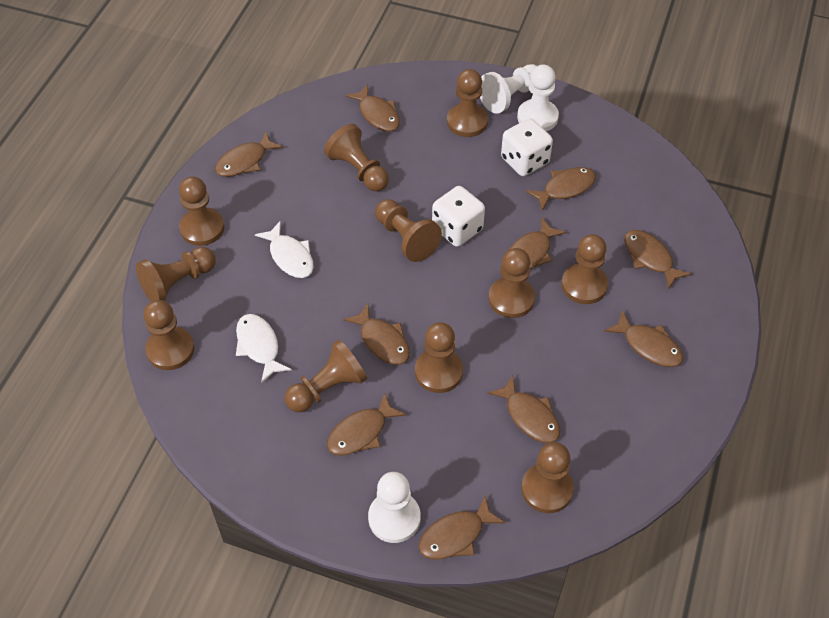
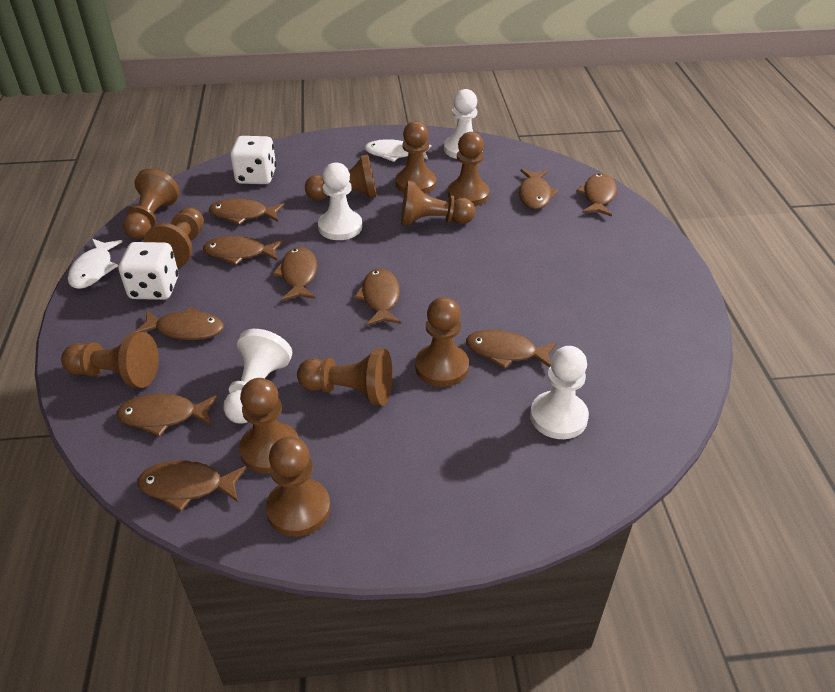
white pawn: [368,472,421,543] [480,64,537,114] [517,64,559,131] = 3 -> [223,329,292,423] [318,163,362,240] [444,89,477,159] [530,346,589,439] = 4

